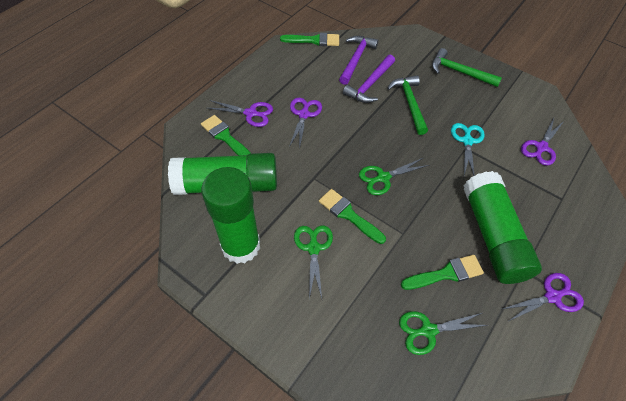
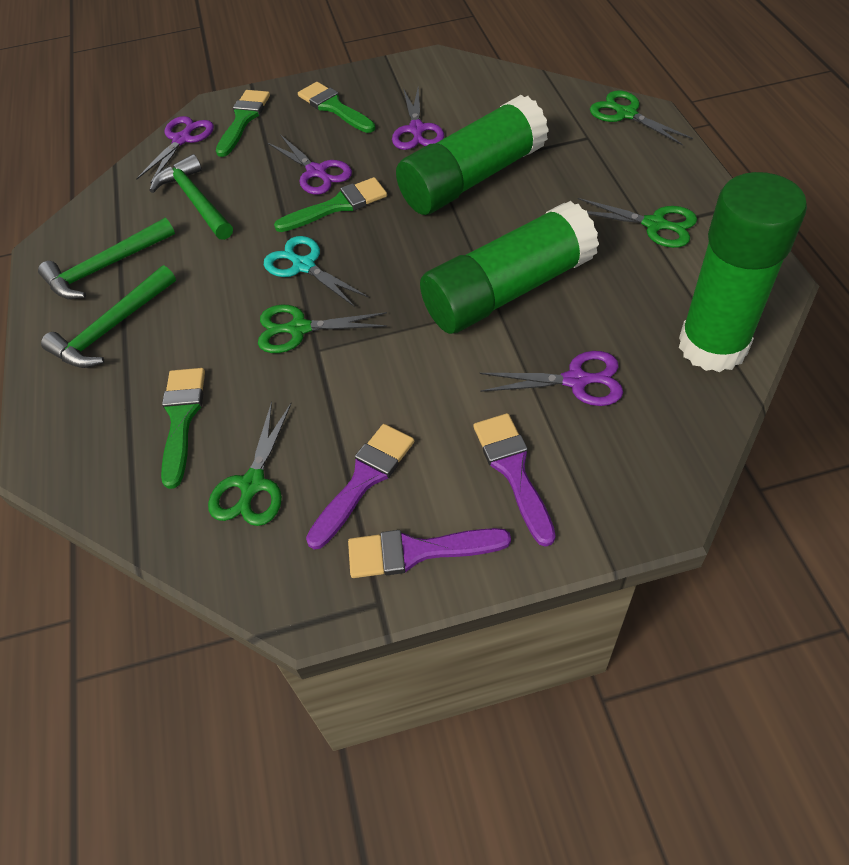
green hammer: [387,75,428,135] [432,48,502,87] = 2 -> [38,217,175,299] [41,265,176,368] [149,154,233,240] = 3
green scissors: [294,225,333,299] [359,158,429,195] [399,311,488,355] = 3 -> [208,401,292,526] [258,305,387,353] [578,198,697,248] [590,91,693,146] = 4
purple brush: none = 0 -> [306,424,414,549] [348,528,511,578] [473,413,556,547] = 3
purple hammer: [339,36,378,85] [343,55,395,103] = 2 -> none = 0

